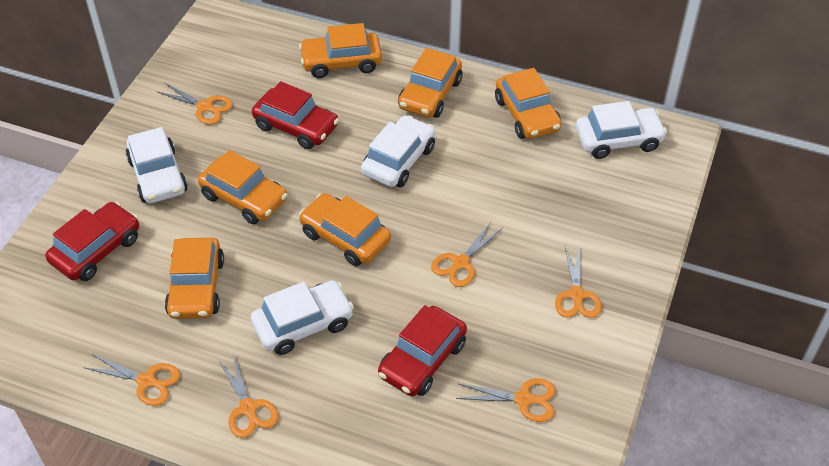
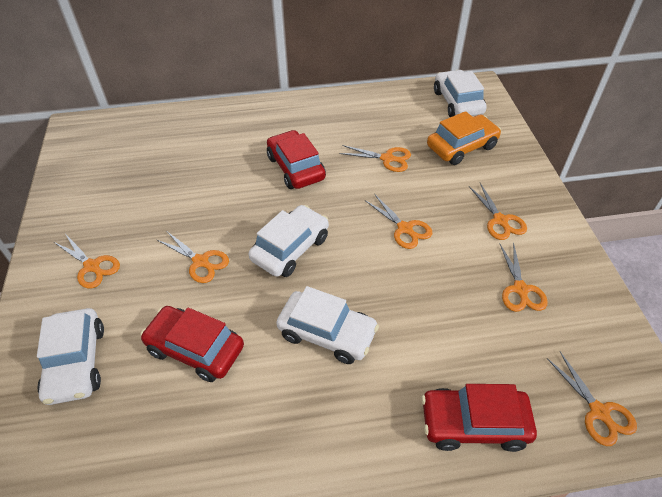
orange car: [165,238,224,319] [198,150,287,224] [299,23,382,78] [299,193,391,266] [398,48,462,118] [495,68,562,139] = 6 -> [427,111,501,165] = 1
orange scissors: [83,354,180,406] [157,83,233,125] [218,353,278,438] [431,222,503,287] [456,378,556,422] [555,246,602,318] = 6 -> [54,235,120,289] [157,232,229,283] [339,145,411,172] [366,194,432,249] [469,183,527,240] [500,242,548,312] [547,352,637,446] = 7

